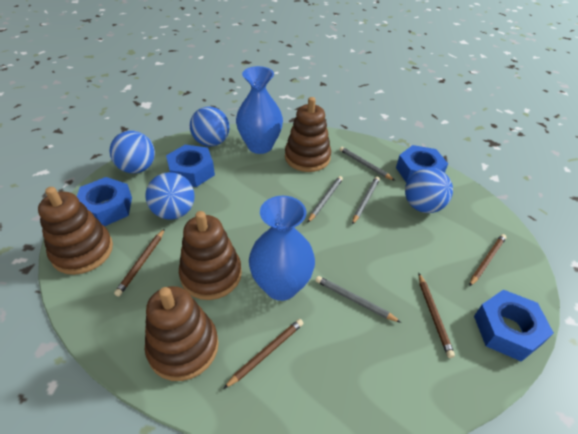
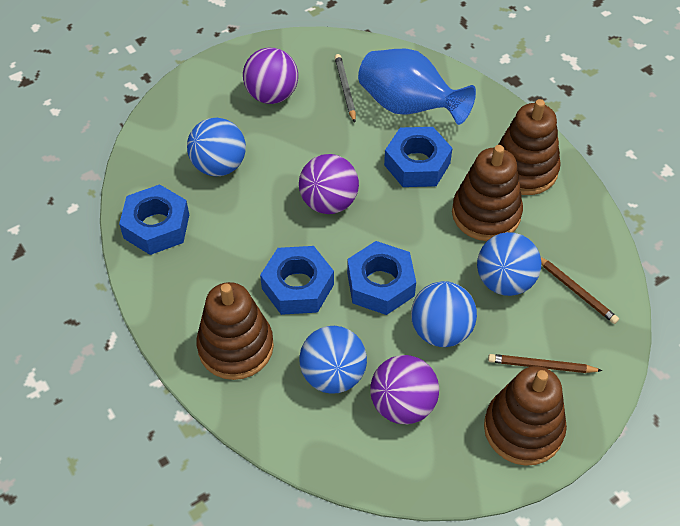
blue vase: [236,66,283,154] [249,196,315,301] = 2 -> [358,49,476,125] = 1
brown pencil: [114,229,165,296] [223,319,304,389] [419,273,455,358] [469,234,507,287] = 4 -> [488,354,603,373] [541,257,619,324] = 2
grey pencil: [307,176,343,223] [315,276,401,323] [339,147,395,181] [352,177,380,225] = 4 -> [335,54,356,123] = 1
purple ball: none = 0 -> [243,48,298,104] [299,154,359,214] [370,355,439,424] = 3

